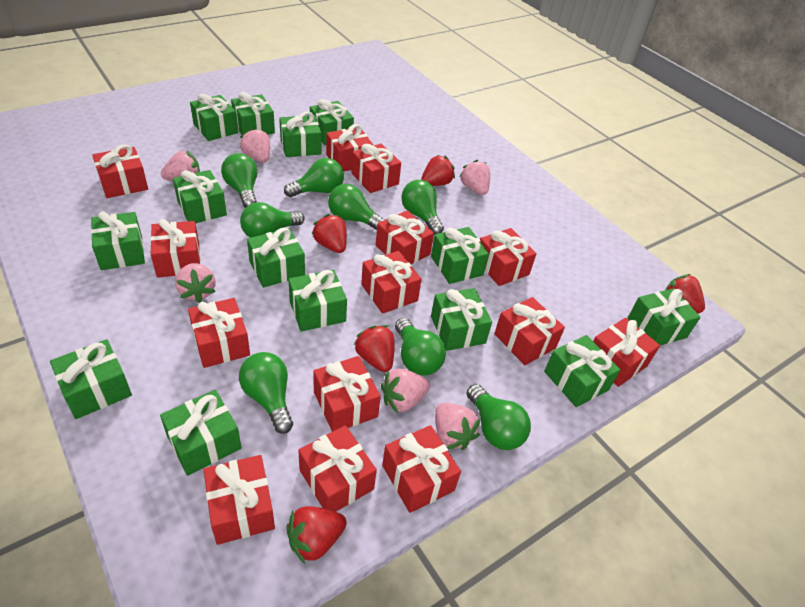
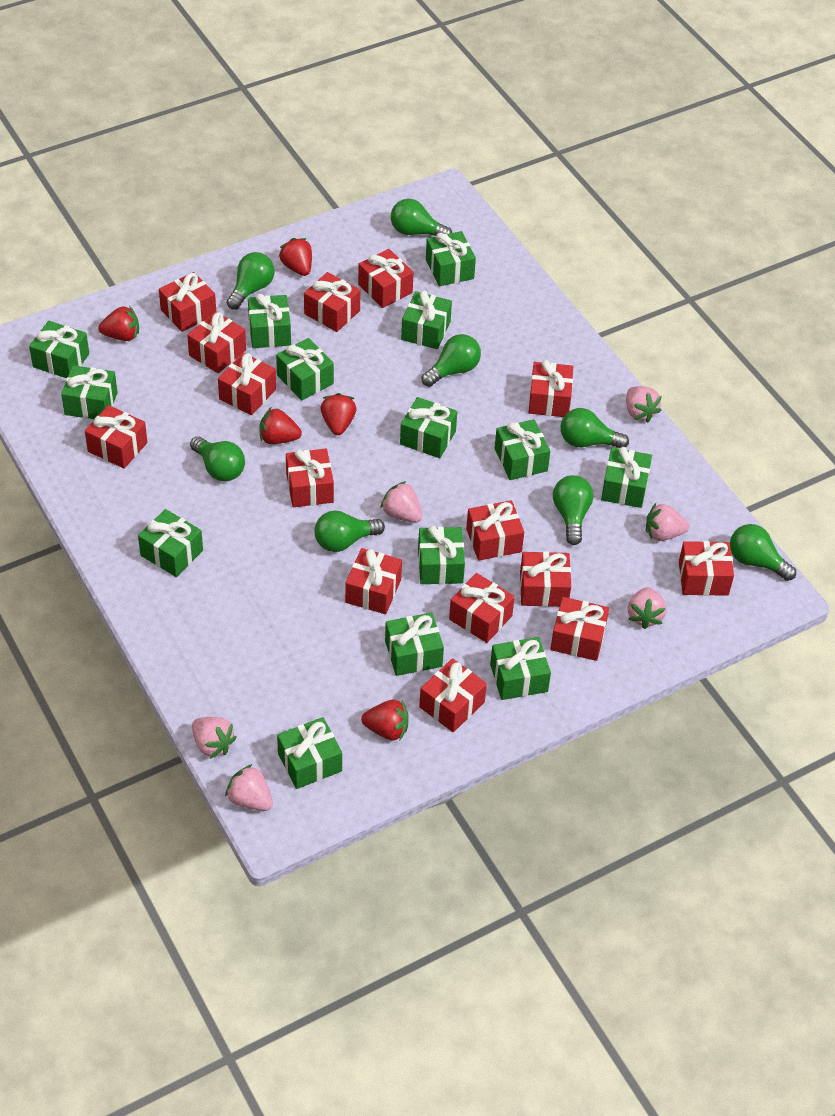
red gift: [92,144,148,198] [150,219,200,278] [188,298,250,368] [204,455,275,545] [298,425,377,512] [313,356,381,432] [326,124,373,172] [351,144,401,193] [361,251,421,314] [376,210,434,264] [382,425,461,513] [480,228,537,286] [494,297,565,365] [593,318,660,387] = 14 -> [85,405,147,469] [159,272,216,332] [187,312,246,373] [218,353,276,415] [286,449,334,507] [304,272,360,332] [345,548,402,614] [358,249,414,308] [419,658,487,732] [449,573,515,643] [466,500,524,561] [520,552,571,607] [529,360,573,417] [550,597,609,661] [679,541,734,596] = 15

